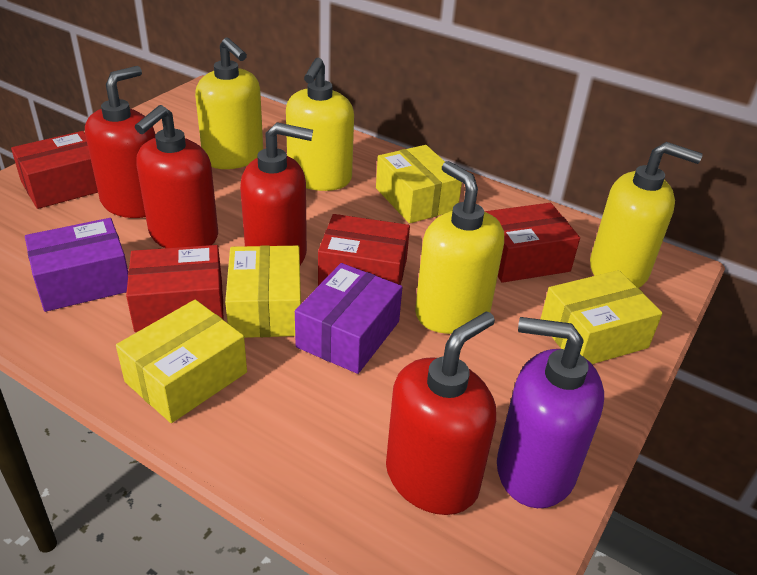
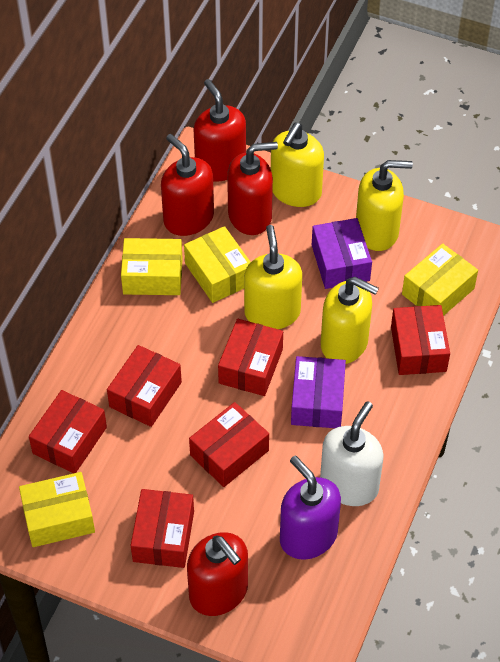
red box: [11,131,98,209] [126,245,224,332] [318,214,410,286] [484,203,580,283] = 4 -> [29,390,107,473] [107,345,182,427] [131,489,194,568] [189,402,269,487] [218,319,283,396] [391,305,450,375] = 6
white soap dispenser: none = 0 -> [320,401,383,506] = 1

